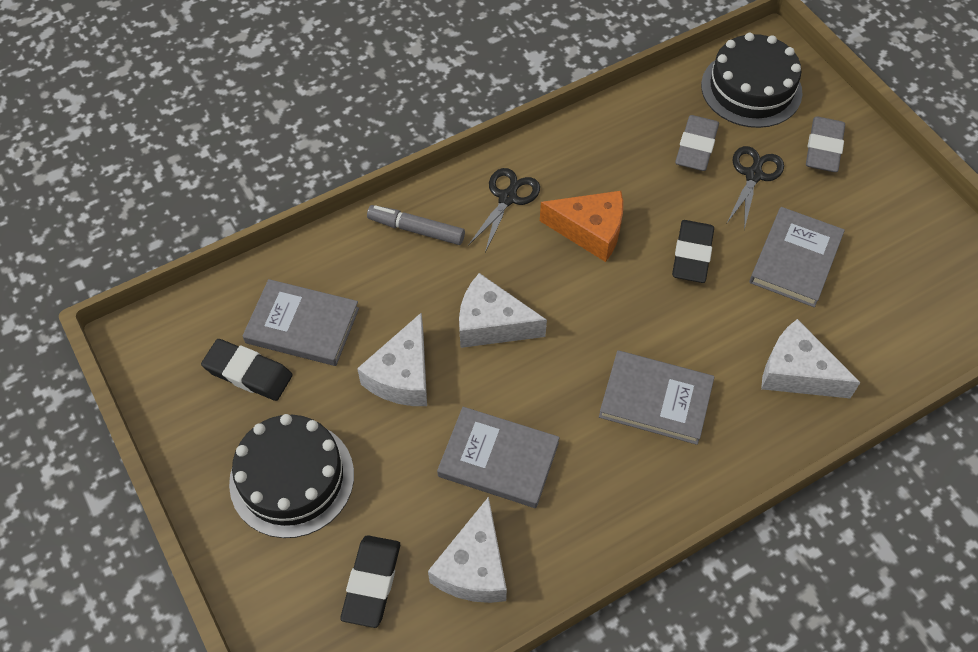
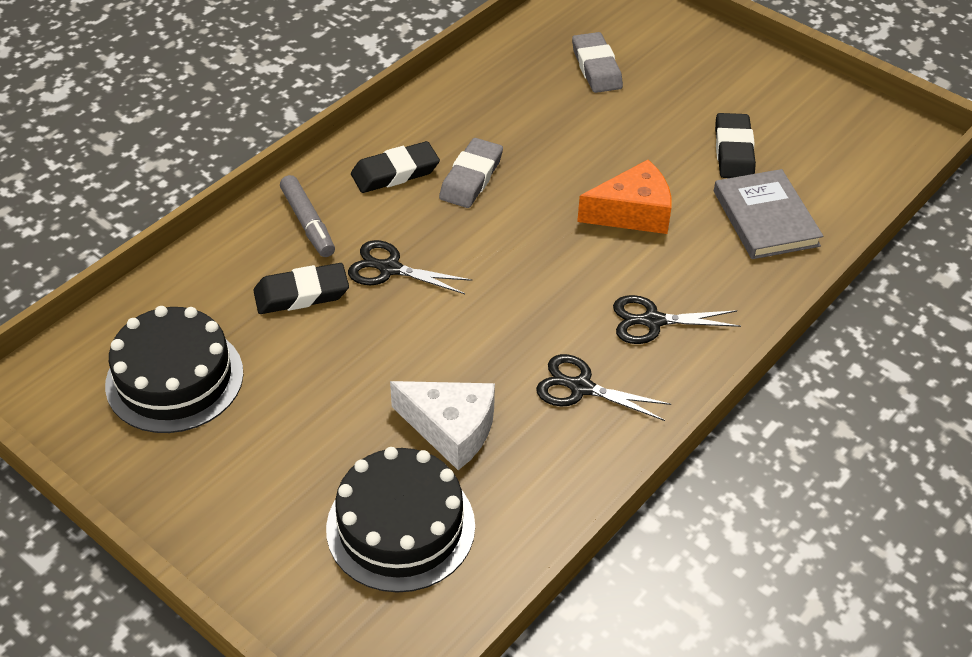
black scissors: [468,168,540,253] [727,146,784,230] = 2 -> [348,240,472,294] [536,354,671,421] [613,295,741,344] = 3
grey book: [243,279,359,366] [437,407,560,508] [599,350,714,445] [749,207,845,307] = 4 -> [714,169,823,259] = 1
white cheese: [357,312,427,406] [428,497,507,603] [459,273,547,348] [761,319,861,398] = 4 -> [390,381,495,470] = 1

